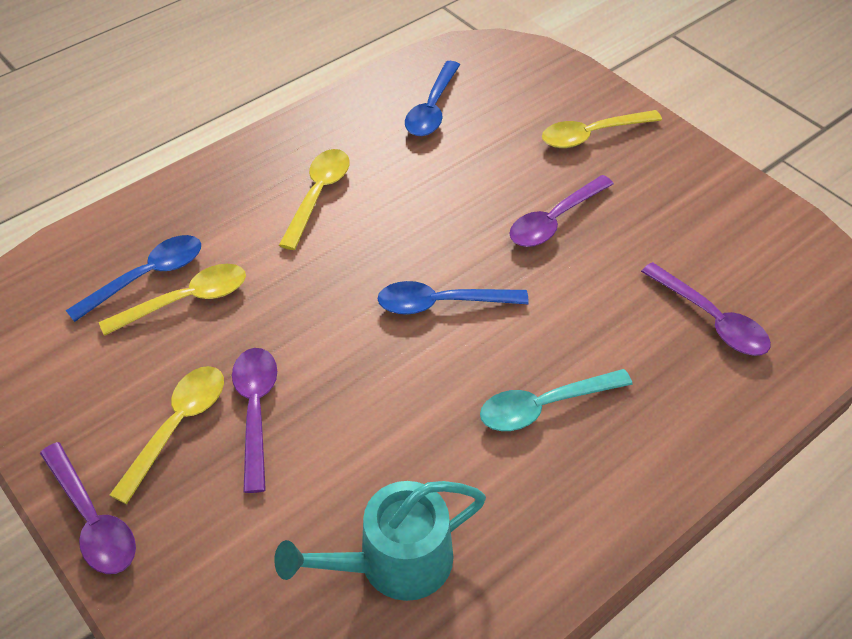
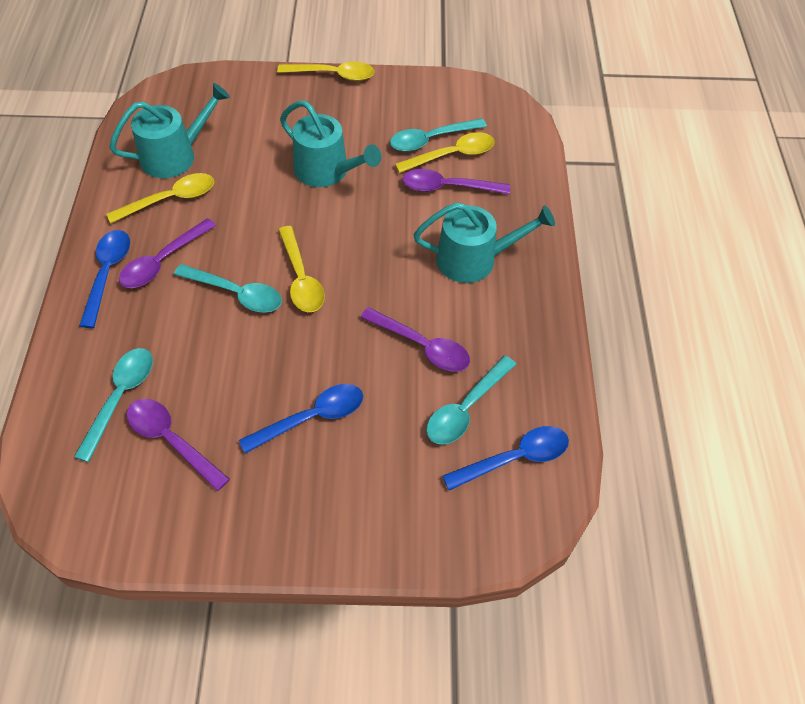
turquoise spoon: [480,369,633,431] = 1 -> [74,348,153,462] [174,264,282,313] [390,118,487,152] [426,356,516,445] = 4
turquoise watering can: [274,481,486,601] = 1 -> [109,83,230,178] [280,101,381,187] [414,202,555,283] = 3

